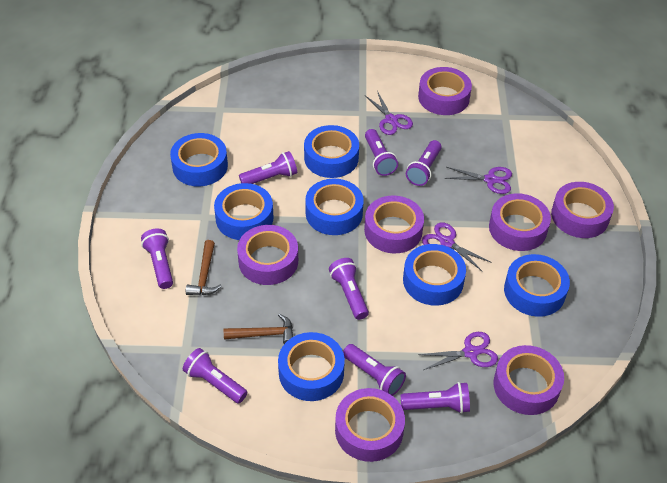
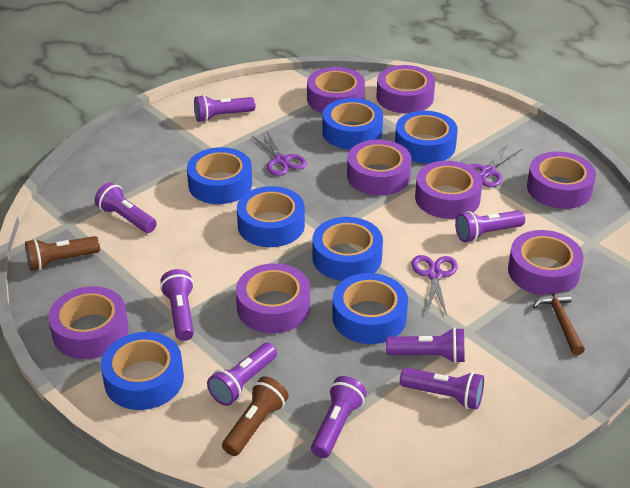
brown flashlight: none = 0 -> [25,236,100,271] [222,376,289,456] = 2
brown hammer: [186,240,222,295] [224,314,293,344] = 2 -> [533,290,585,356] = 1
purple scissors: [366,91,413,135] [418,332,498,370] [422,222,492,272] [444,167,512,194] = 4 -> [252,132,307,176] [412,255,458,315] [469,145,522,187] = 3
purple tape: [237,225,298,285] [335,388,405,462] [364,196,424,253] [418,67,472,115] [489,193,551,251] [493,345,564,415] [551,182,614,238] = 7 -> [48,286,129,359] [236,263,310,333] [307,67,365,113] [347,140,412,196] [377,65,435,113] [415,161,483,219] [508,230,584,295] [527,152,596,209] = 8

